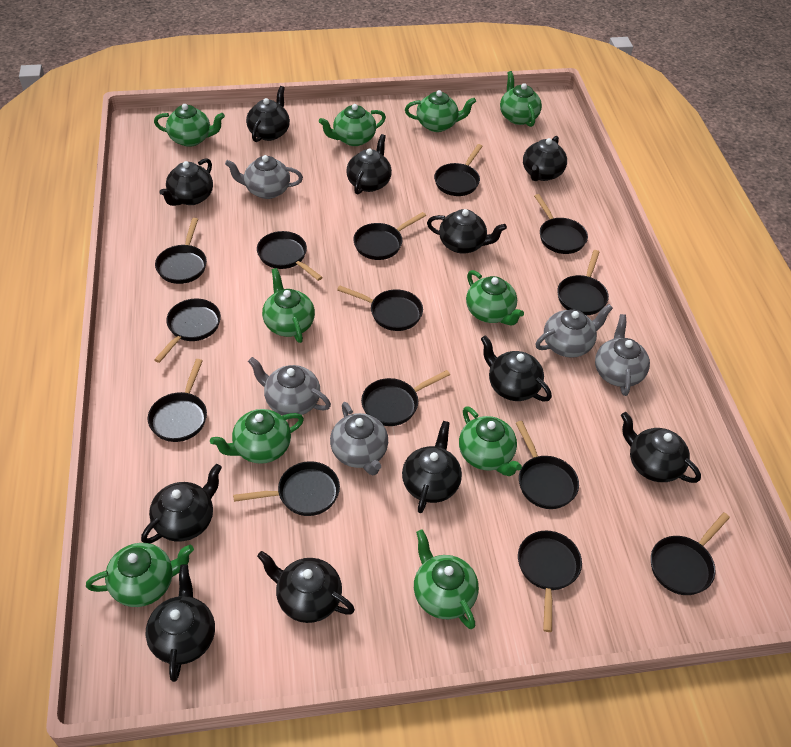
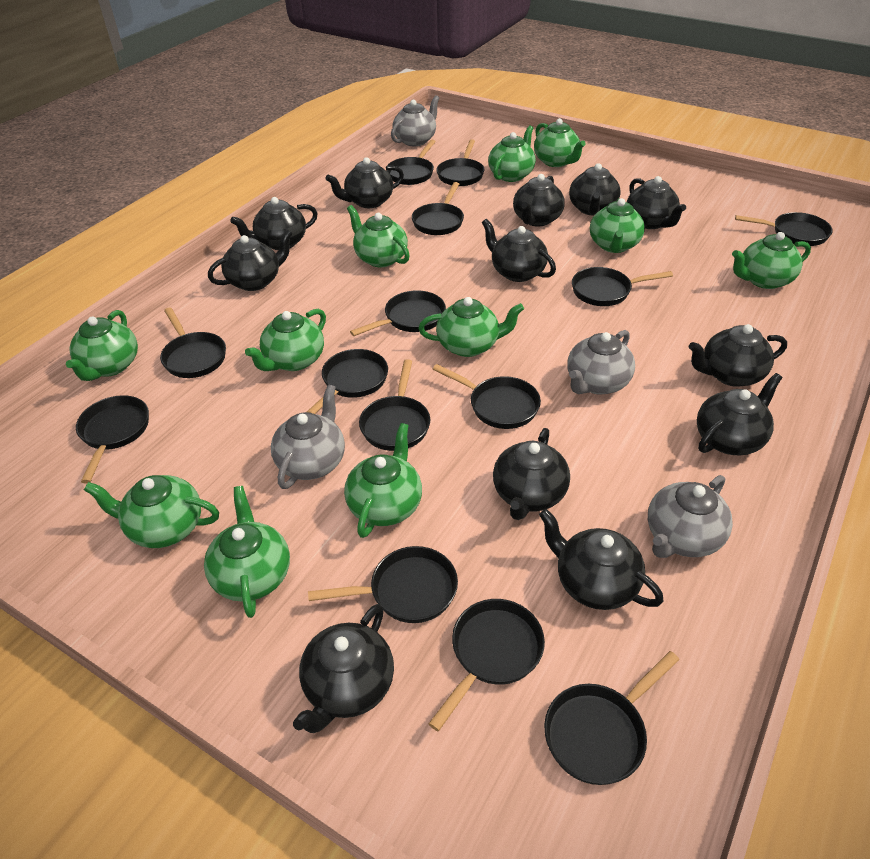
black teapot: [141,464,222,544] [146,564,215,682] [160,158,213,206] [246,86,290,142] [257,551,355,623] [346,134,392,194] [402,421,462,513] [427,209,507,254] [481,335,552,401] [523,136,567,181] [621,412,701,483] = 11 -> [208,230,293,291] [230,197,318,250] [293,604,394,733] [326,157,404,208] [482,219,556,282] [493,428,570,520] [513,174,565,227] [539,509,663,610] [569,163,621,216] [627,176,686,229] [689,324,787,387] [697,373,782,455] = 12
green teapot: [86,543,194,607] [154,104,225,147] [210,409,304,464] [262,268,315,343] [319,104,386,146] [405,90,476,132] [414,529,479,629] [459,406,522,476] [466,270,524,326] [500,71,542,127] = 10 -> [66,310,138,381] [84,475,219,548] [204,486,290,618] [245,309,326,371] [344,423,422,538] [347,205,410,267] [419,297,524,357] [488,125,536,182] [534,118,586,167] [590,198,645,253] [732,232,811,289] = 11
grey teapot: [225,155,303,199] [248,357,331,415] [330,402,388,475] [536,304,613,358] [595,314,650,396] = 5 -> [271,385,345,489] [391,95,439,146] [567,330,635,395] [648,475,733,558] = 4

